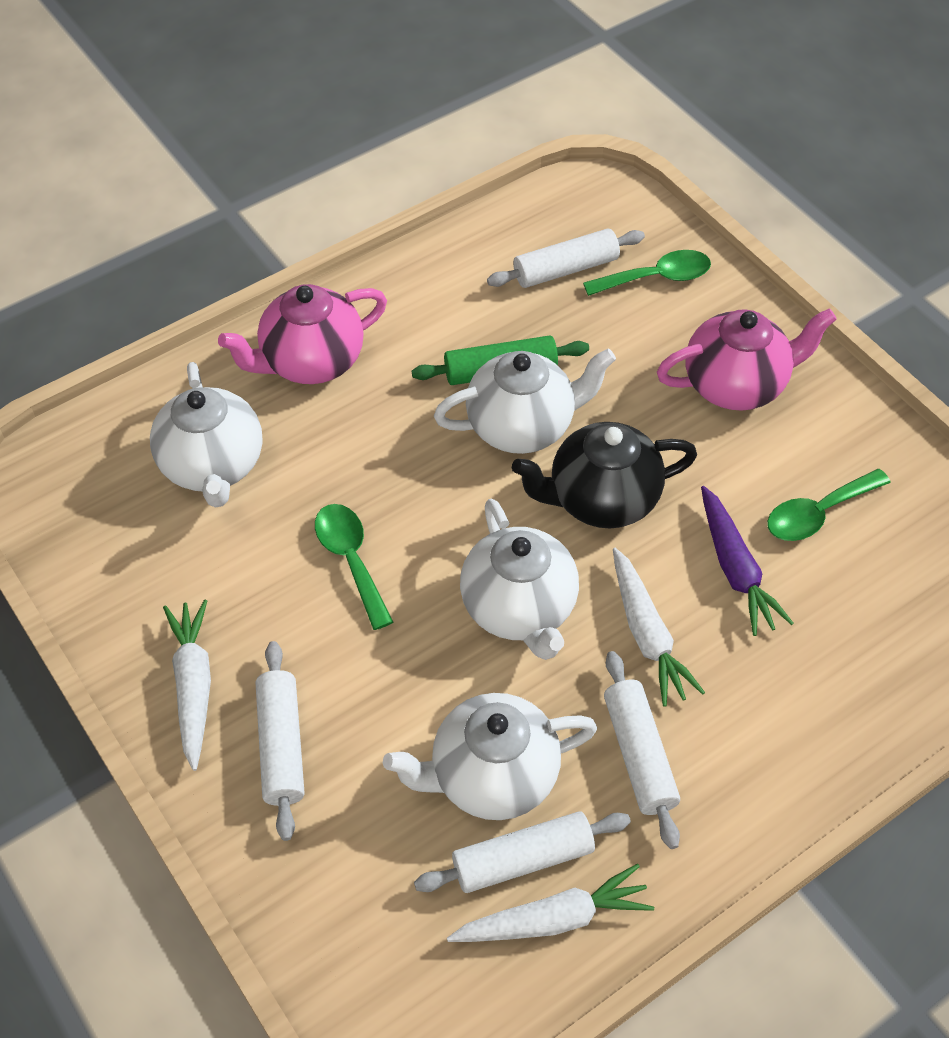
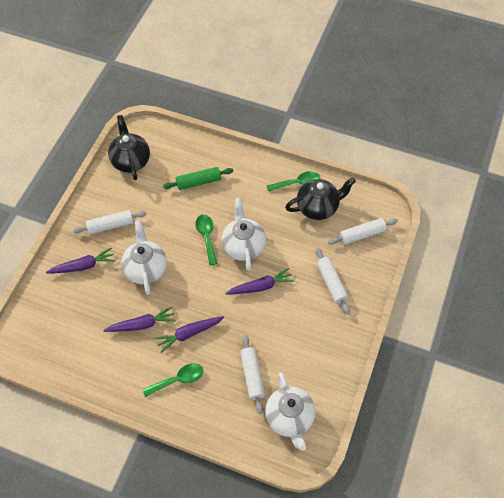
black teapot: [512,422,697,528] = 1 -> [108,115,150,180] [285,178,356,220] = 2
pink teapot: [218,284,387,384] [657,308,837,411] = 2 -> none = 0
purple carrot: [701,486,794,636] = 1 -> [46,248,115,274] [103,307,176,332] [154,316,224,353] [225,268,294,295] = 4
white carrot: [163,600,211,771] [447,864,654,942] [613,548,705,707] = 3 -> none = 0
white teapot: [150,362,263,508] [383,693,597,820] [434,349,616,454] [460,498,579,660] = 4 -> [121,220,167,295] [222,198,266,271] [265,372,315,451] = 3

